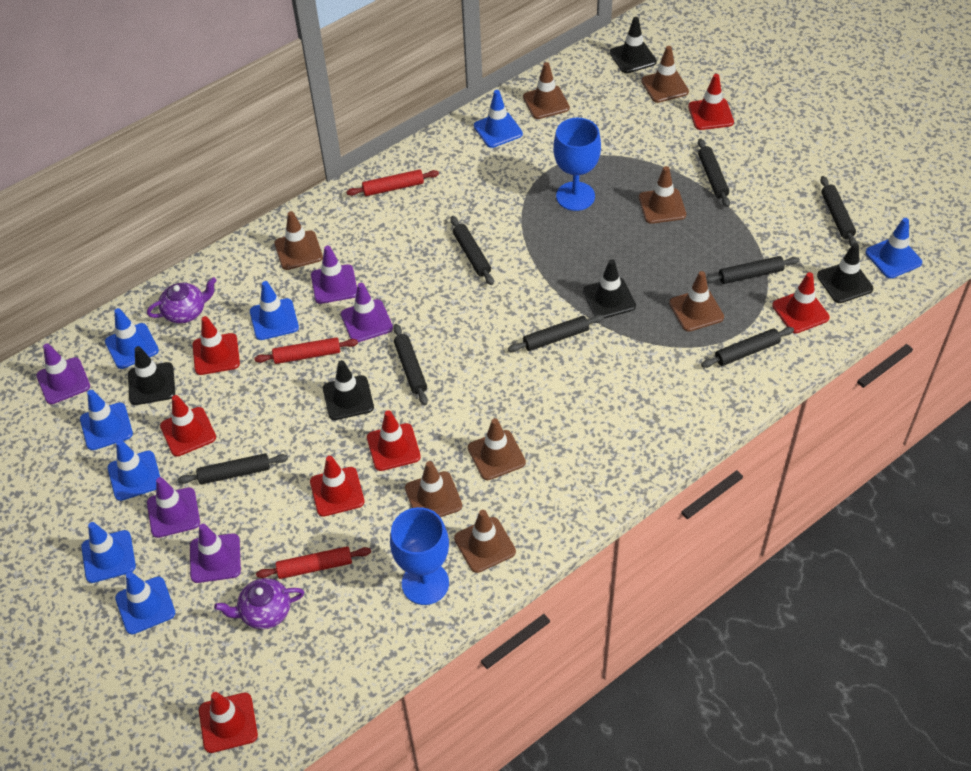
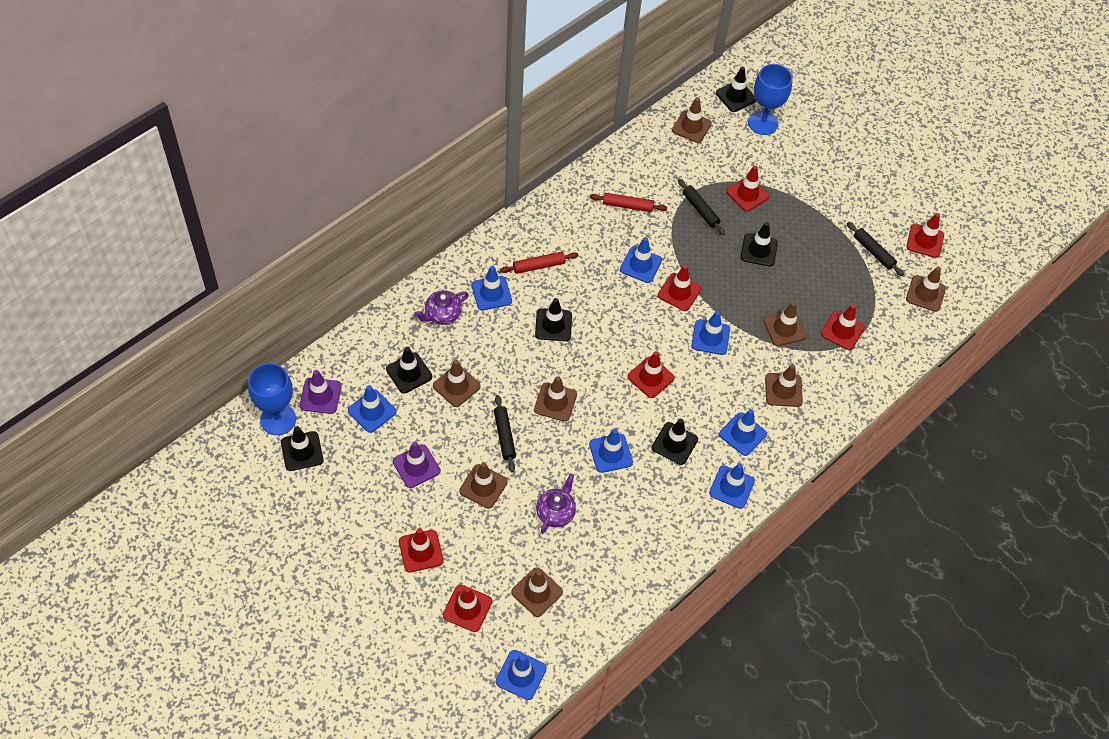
black rolling pin: [178,453,288,484] [393,324,428,405] [450,216,494,285] [508,315,604,352] [698,138,730,207] [701,327,794,368] [706,256,800,284] [820,176,857,246] = 8 -> [494,395,516,472] [678,179,725,235] [847,222,904,276] = 3
black traffic cone: [128,346,175,405] [323,360,374,420] [583,259,636,318] [610,17,657,73] [817,243,873,303] = 5 -> [281,426,324,471] [386,347,432,394] [535,298,572,341] [652,419,698,465] [716,67,756,112] [740,222,778,267] = 6
purple traffic cone: [36,343,90,404] [147,477,200,538] [190,524,241,583] [311,245,357,304] [341,283,393,342] = 5 -> [299,370,342,414] [393,442,440,488] = 2
red rolling pin: [254,337,358,364] [256,546,371,579] [346,169,439,196] = 3 -> [500,252,578,274] [590,193,667,212] = 2

